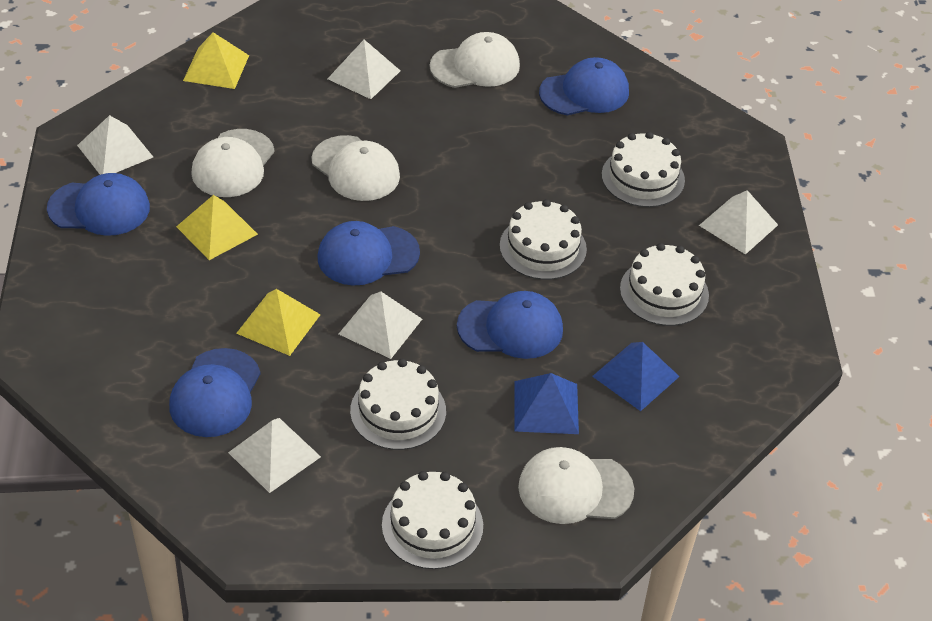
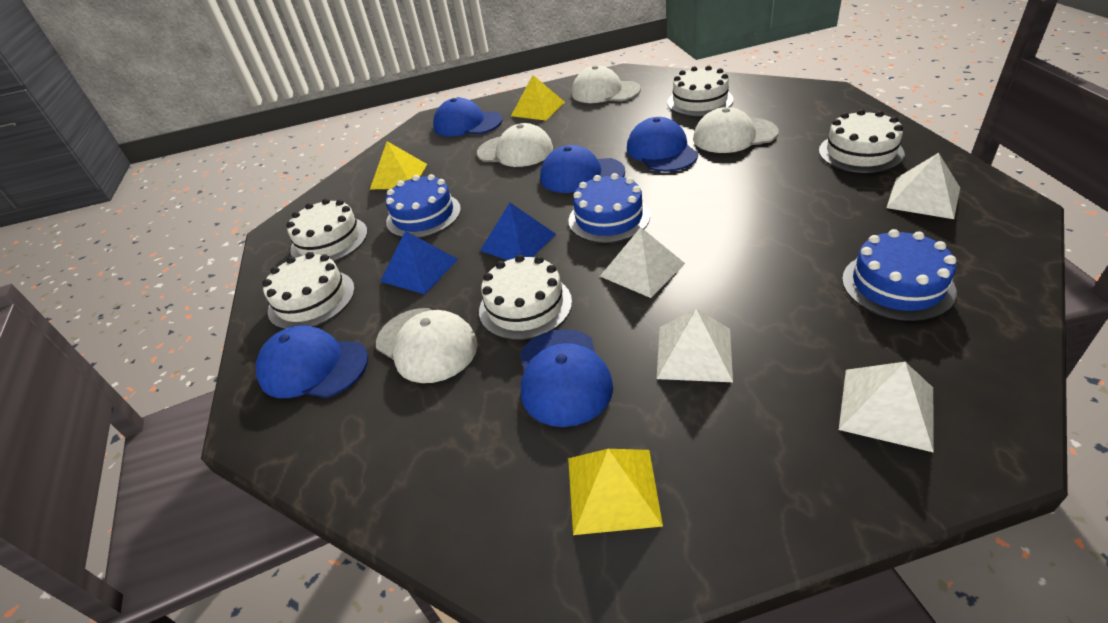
blue cake: none = 0 -> [386,174,461,238] [568,173,650,243] [842,229,957,321] = 3
white pyramid: [77,115,153,175] [228,418,321,493] [328,40,400,99] [339,292,422,359] [699,190,778,255] = 5 -> [600,227,685,298] [657,309,733,382] [839,362,934,453] [887,153,960,219] = 4

